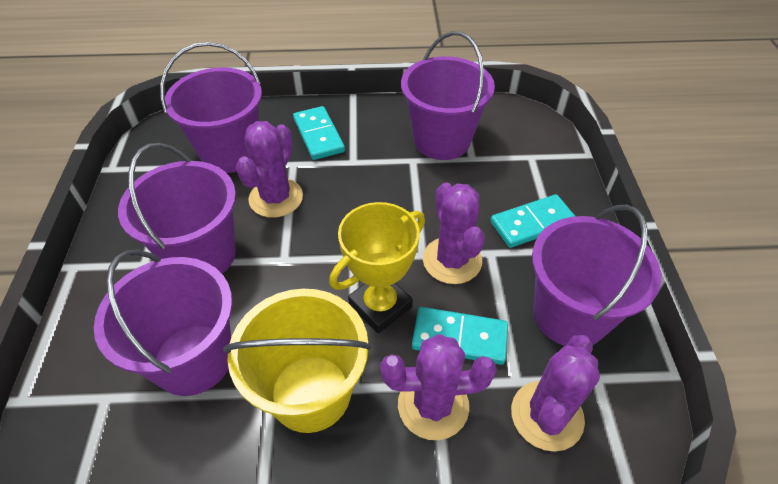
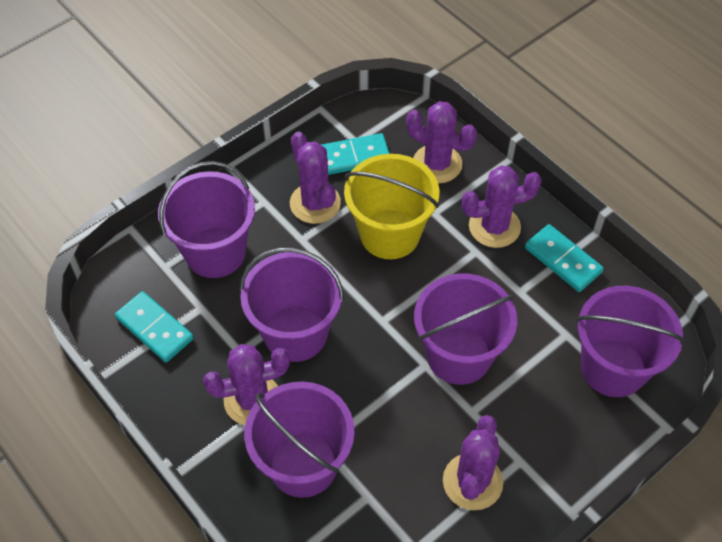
purple cactus: [236,121,303,218] [380,334,497,440] [423,182,485,284] [511,335,600,452] = 4 -> [203,344,290,425] [290,132,341,224] [406,101,477,183] [443,415,503,510] [462,165,542,248] = 5
yellow trophy: [329,202,425,333] = 1 -> none = 0

